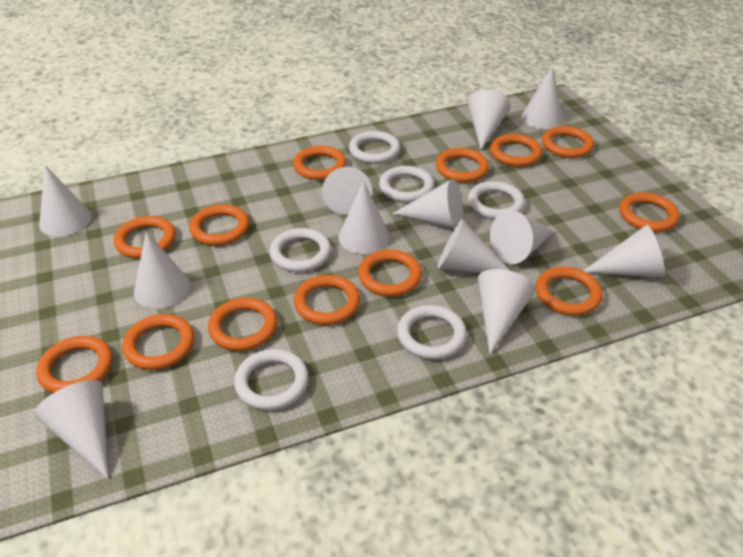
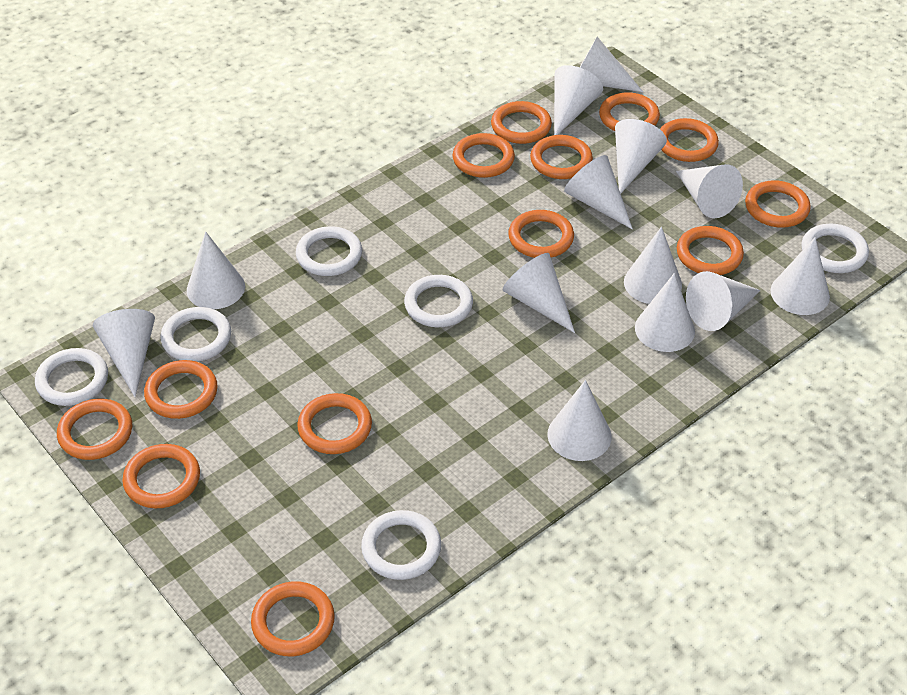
white cone: [34,380,108,479] [39,165,92,237] [134,231,191,309] [322,167,372,215] [338,181,390,254] [392,179,463,229] [437,219,510,273] [468,89,511,149] [478,269,536,354] [490,210,554,264] [521,67,564,129] [583,225,665,278] = 12 -> [93,309,155,397] [187,231,245,309] [503,253,575,333] [547,380,611,461] [554,65,603,135] [564,155,633,229] [580,37,643,92] [615,119,667,194] [624,227,682,304] [635,273,695,352] [676,164,743,218] [686,271,761,331] [770,237,830,315] = 13

